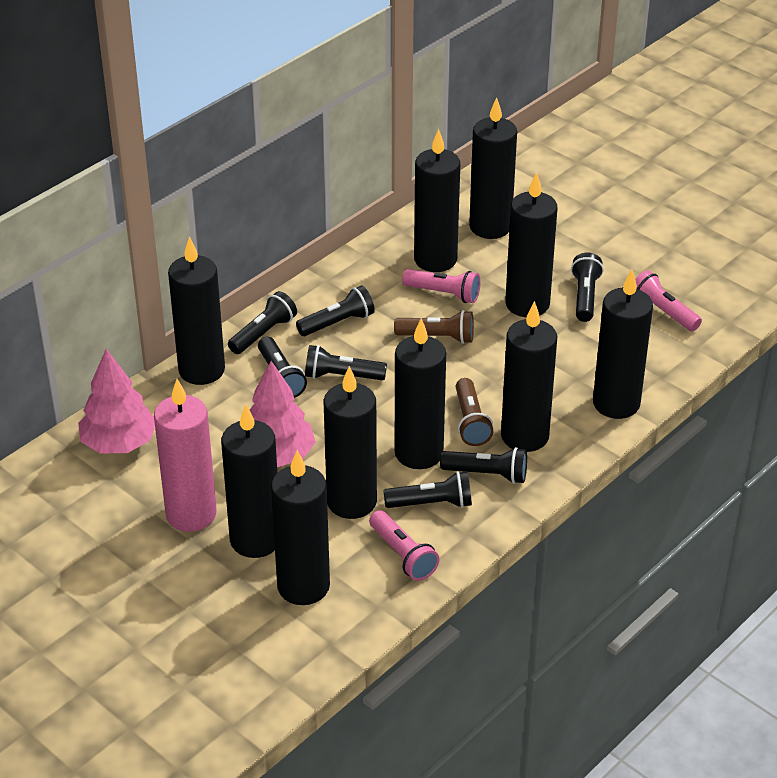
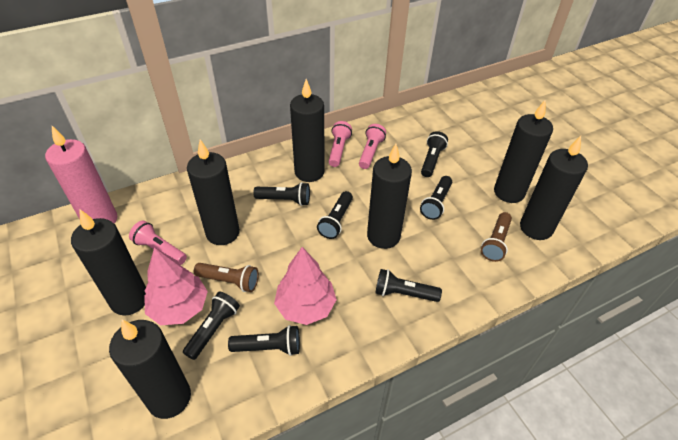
black candle: [168,237,225,385] [221,404,277,558] [271,450,330,605] [323,366,377,519] [395,318,446,469] [414,129,460,272] [469,97,517,239] [501,301,557,452] [505,172,558,317] [593,270,653,419] = 10 -> [71,210,146,315] [109,320,191,419] [187,140,240,245] [290,79,325,182] [367,144,412,249] [494,100,553,203] [520,136,588,240] = 7

